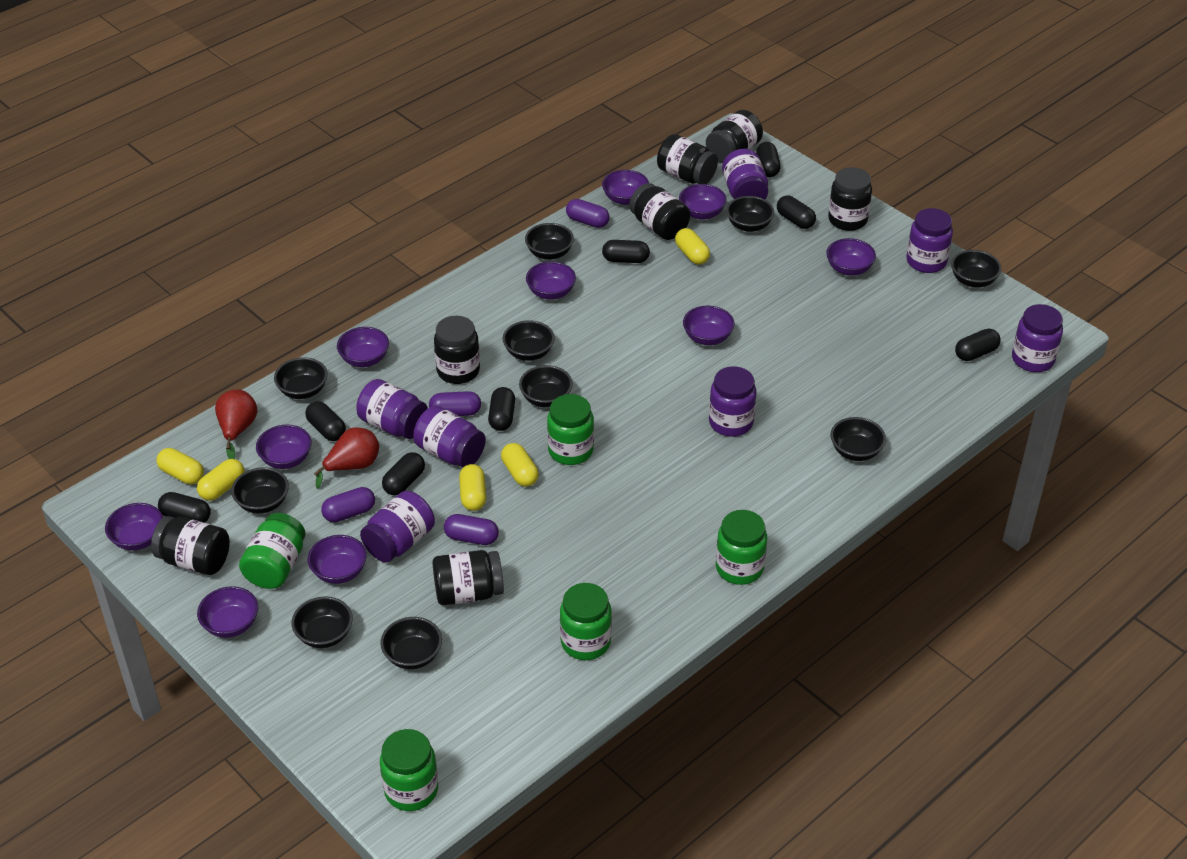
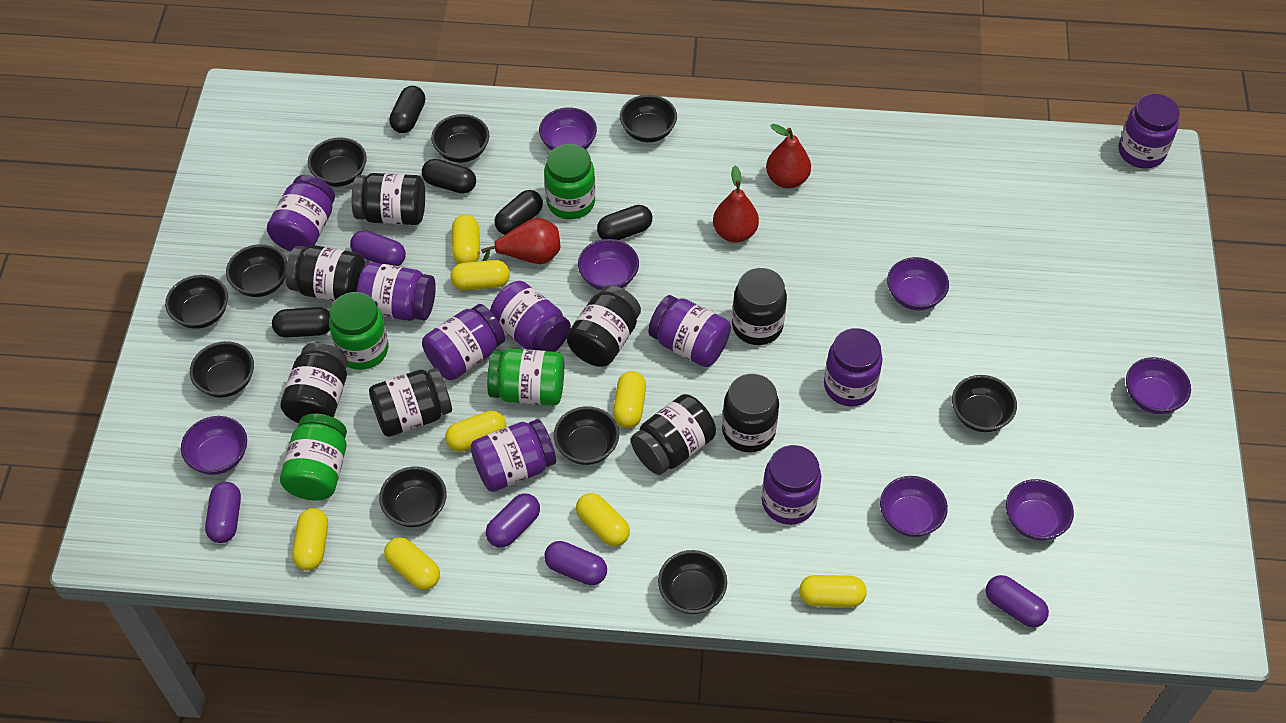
black capsule: [158,492,211,523] [305,401,346,441] [382,452,425,495] [488,387,515,431] [602,240,650,263] [756,142,781,177] [777,196,816,229] [955,328,1001,361] = 8 -> [272,307,330,338] [389,86,425,133] [422,159,476,194] [495,190,543,235] [597,205,652,240] = 5
black jar: [151,516,230,575] [432,550,504,605] [434,316,480,384] [629,183,690,240] [657,134,718,184] [706,110,763,163] [828,167,872,231] = 7 -> [281,343,348,423] [286,245,365,301] [352,173,425,225] [369,368,452,437] [566,285,641,367] [631,394,716,475] [722,374,779,453] [732,268,787,345] = 8
green jar: [239,513,305,589] [380,729,438,811] [547,394,594,465] [560,583,612,660] [716,510,767,585] = 5 -> [280,414,347,500] [329,292,388,370] [487,348,564,406] [544,144,595,219] = 4
purple bowl: [105,503,163,550] [197,586,258,638] [256,425,312,469] [308,535,367,584] [337,327,389,367] [526,261,576,300] [602,170,649,205] [679,184,727,220] [683,306,734,345] [826,238,876,276] = 10 -> [181,416,247,475] [539,107,597,151] [578,239,639,290] [880,476,948,537] [887,257,949,310] [1006,479,1074,540] [1126,357,1191,414] = 7
purple capsule: [321,487,375,522] [429,391,481,416] [444,514,499,545] [566,199,609,228] = 4 -> [205,482,241,543] [350,230,406,266] [486,493,540,548] [544,541,607,585] [986,575,1049,628] = 5
purple jar: [356,379,428,439] [360,491,435,563] [413,406,486,468] [709,366,756,437] [722,149,768,199] [907,208,953,273] [1012,304,1063,372] = 7 -> [267,175,335,252] [357,262,436,321] [422,304,505,380] [471,419,556,492] [490,281,571,352] [648,295,731,367] [762,445,821,525] [824,328,883,406] [1118,94,1180,169] = 9
red pear: [215,389,257,459] [314,427,379,489] = 2 -> [481,218,560,264] [713,166,759,242] [766,124,811,188] = 3
yellow capsule: [157,448,204,484] [197,459,244,501] [459,464,486,511] [501,443,539,487] [675,228,710,265] = 5 -> [292,508,328,571] [384,537,440,590] [445,410,506,452] [450,260,510,291] [452,214,480,264] [576,493,630,546] [613,371,646,428] [799,575,867,607] = 8

